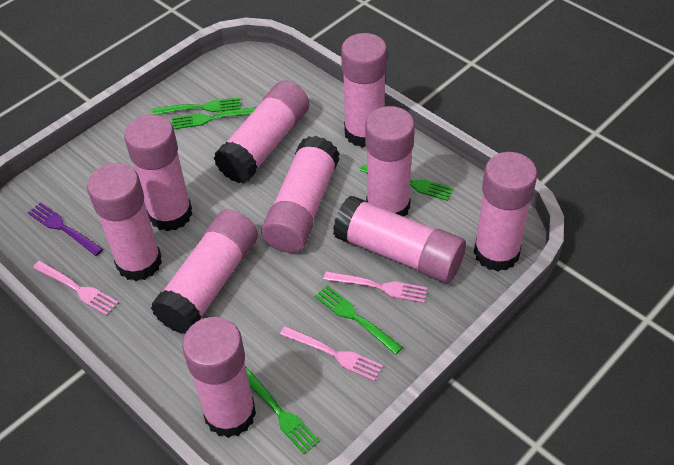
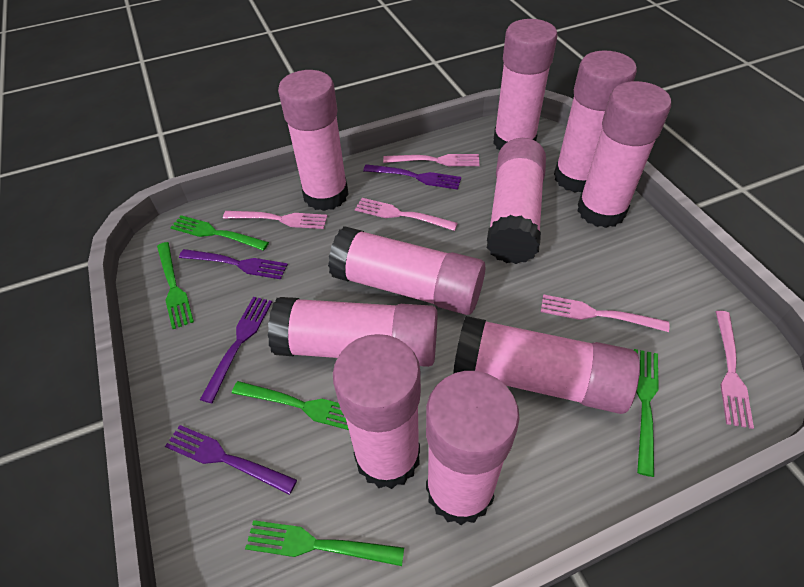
pink fork: [33,261,119,316] [280,326,383,382] [323,271,428,303] = 3 -> [223,211,327,229] [355,198,458,231] [383,154,480,166] [541,294,669,332] [715,311,754,429] = 5
purple fork: [28,202,103,256] = 1 -> [165,425,297,495] [179,249,288,279] [200,297,272,403] [363,164,461,190] = 4

